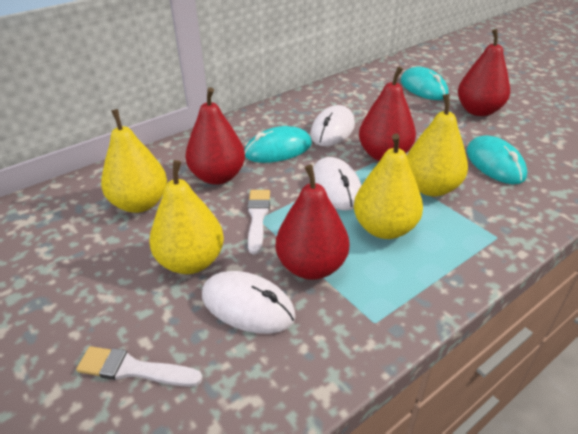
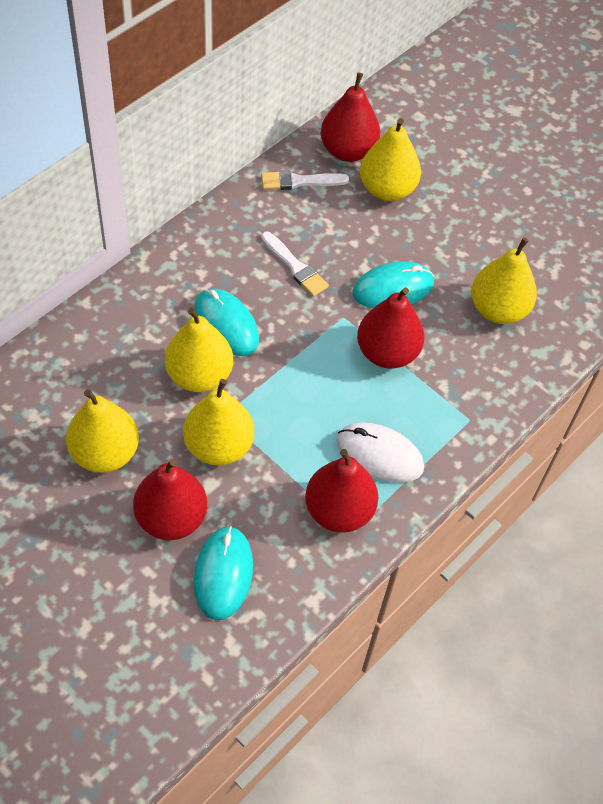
white mouse: [202,271,296,334] [310,105,355,146] [313,157,362,211] = 3 -> [337,423,424,483] = 1
yellow pear: [101,109,167,213] [150,160,224,274] [354,134,423,239] [407,94,468,196] = 4 -> [66,389,139,473] [165,308,233,392] [183,379,254,466] [360,118,421,201] [471,237,537,324] = 5

